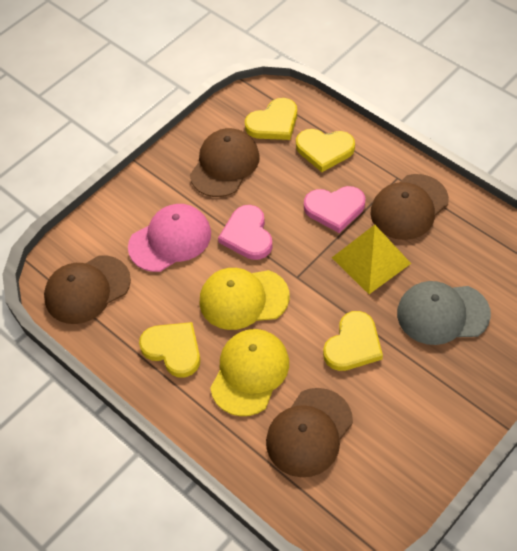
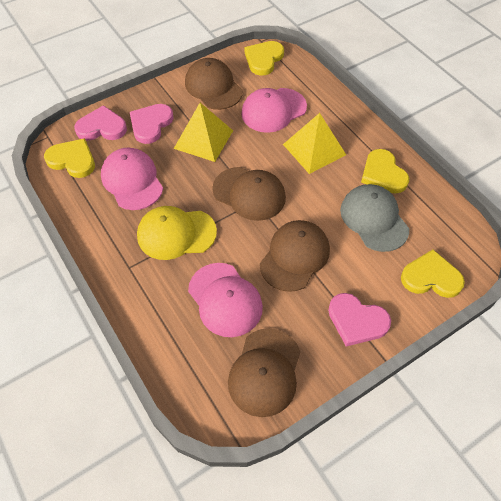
pink cap: [128,204,211,272] = 1 -> [101,148,163,210] [188,263,263,337] [241,88,307,133] = 3
pink heart: [218,205,273,260] [304,186,365,233] = 2 -> [74,105,127,141] [130,104,174,144] [328,293,391,346] = 3
yellow cap: [199,268,290,330] [210,329,289,416] = 2 -> [137,206,217,260] = 1
yellow pyramid: [332,225,411,294] = 1 -> [174,103,233,162] [283,113,346,174] = 2

